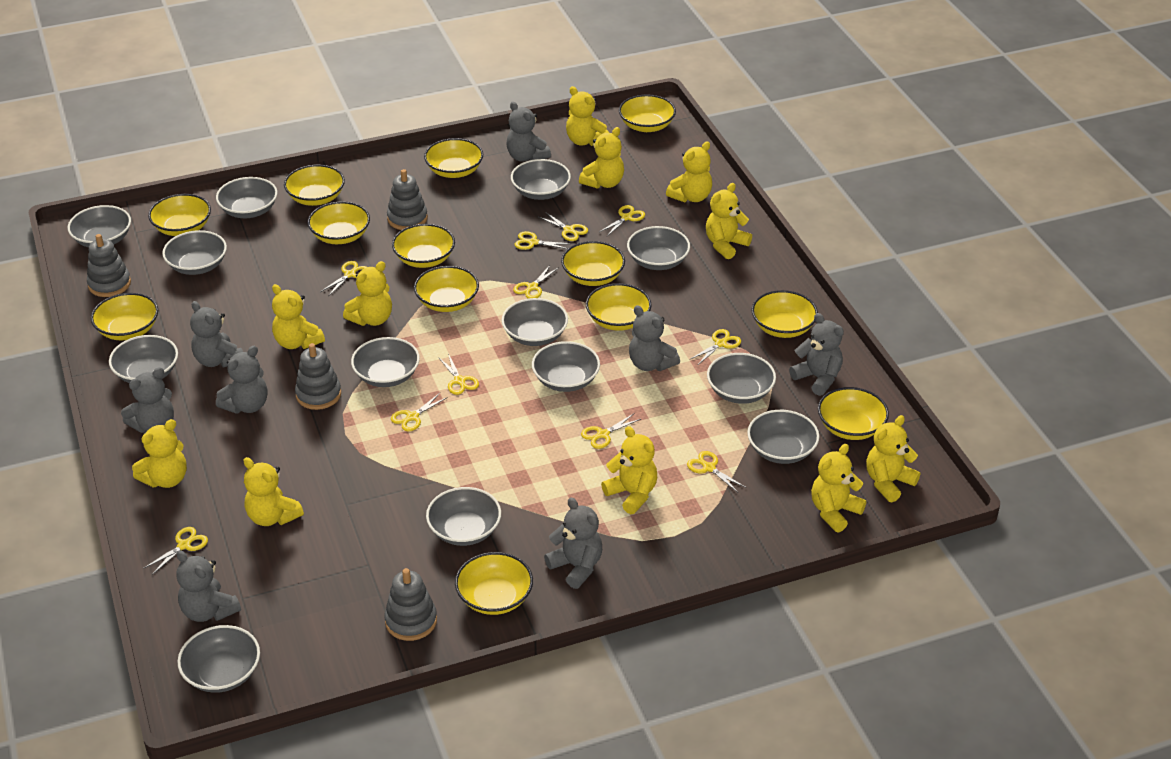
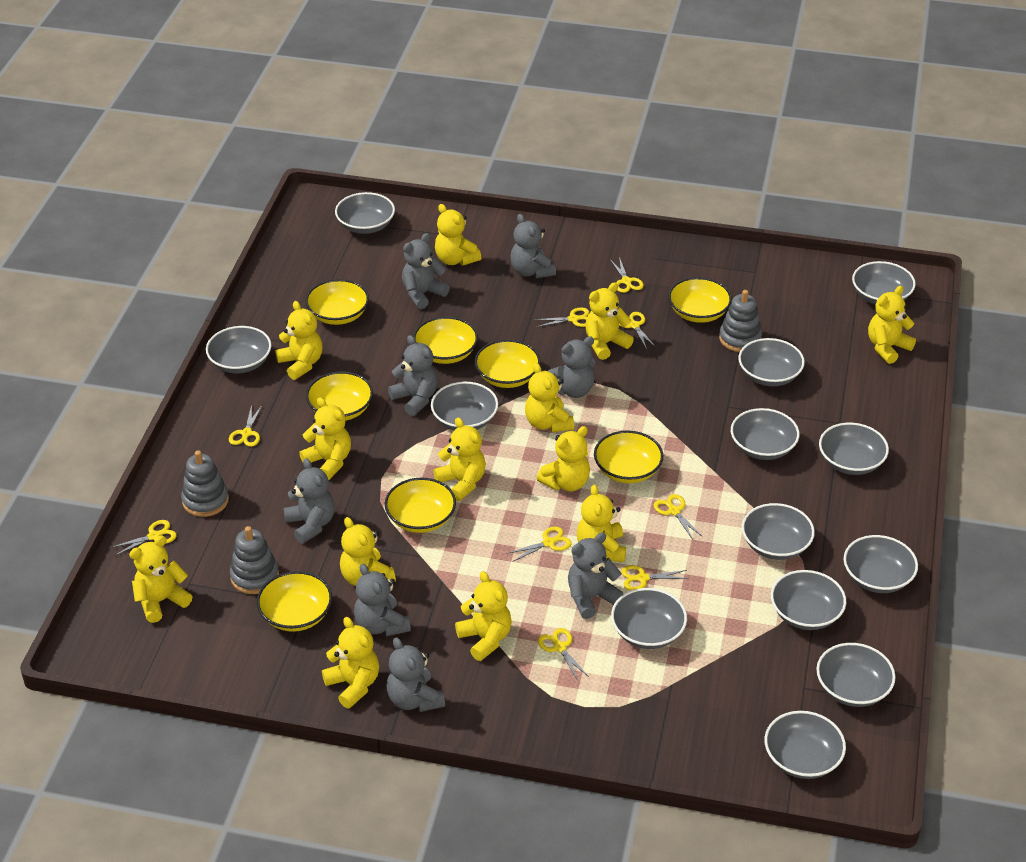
grey stacking toy: [87,234,131,297] [295,343,341,410] [384,568,437,641] [387,169,428,230] = 4 -> [181,450,229,517] [230,526,279,594] [719,290,762,352] = 3
yellow bowl: [91,293,158,341] [148,194,211,236] [284,165,345,206] [308,201,370,244] [392,224,455,268] [414,266,479,312] [424,138,483,178] [455,552,533,615] [561,241,625,286] [586,283,652,331] [619,94,676,132] [752,290,818,338] [818,387,889,440] = 13 -> [257,571,332,632] [305,279,369,325] [306,371,373,421] [385,478,456,533] [413,317,478,364] [475,340,541,388] [594,430,663,483] [668,277,732,323] = 8
yellow scissors: [144,527,208,575] [320,261,366,295] [391,393,448,431] [438,354,479,395] [513,264,559,299] [514,231,572,250] [539,212,588,241] [581,413,641,449] [599,205,645,236] [687,451,745,492] [689,329,741,365] = 11 -> [110,520,177,556] [229,404,262,447] [507,526,572,562] [534,307,589,327] [538,628,589,681] [610,257,644,293] [619,312,656,349] [621,565,689,591] [654,494,703,540] = 9
yellow teddy bear: [132,419,187,488] [244,457,304,526] [272,284,325,349] [343,261,392,326] [566,86,609,146] [579,127,624,189] [601,426,657,514] [666,141,712,202] [706,183,752,259] [811,444,866,532] [866,415,920,502] = 11 -> [129,536,192,623] [275,301,323,380] [299,397,351,480] [322,617,379,709] [340,517,396,586] [433,417,486,501] [435,204,482,266] [455,571,512,661] [525,363,574,432] [536,426,590,491] [577,484,626,562] [585,282,634,360] [868,286,916,364] = 13

